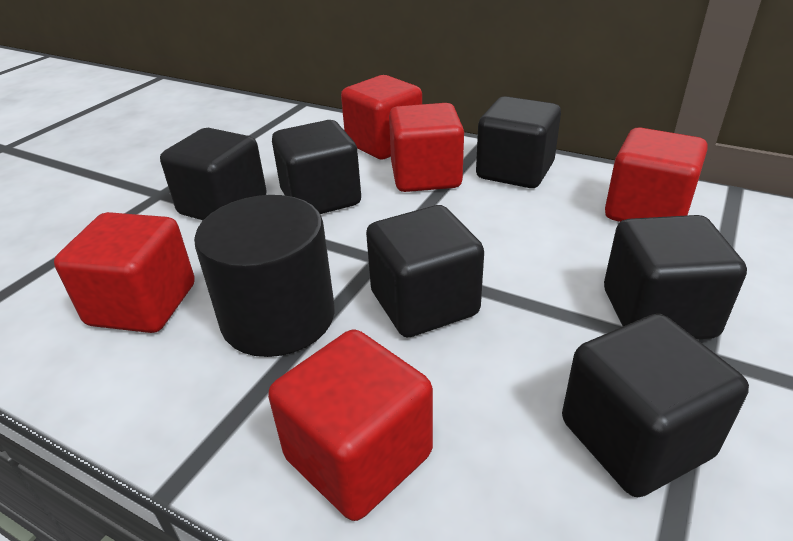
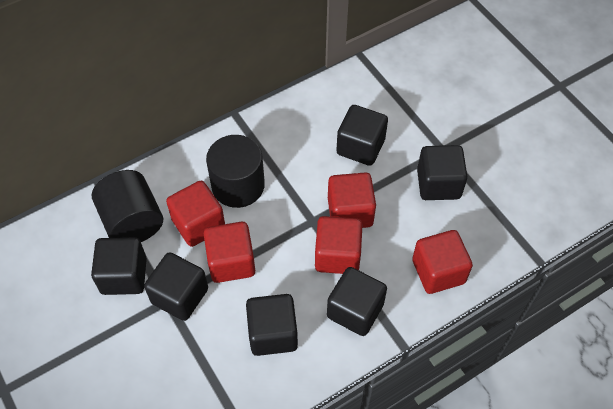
black cylinder: [194,195,335,357] = 1 -> [92,170,163,242] [206,135,265,208] = 2

